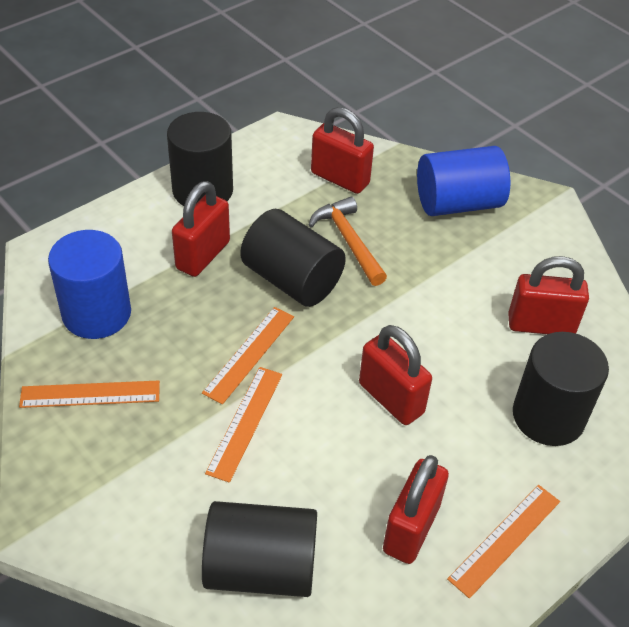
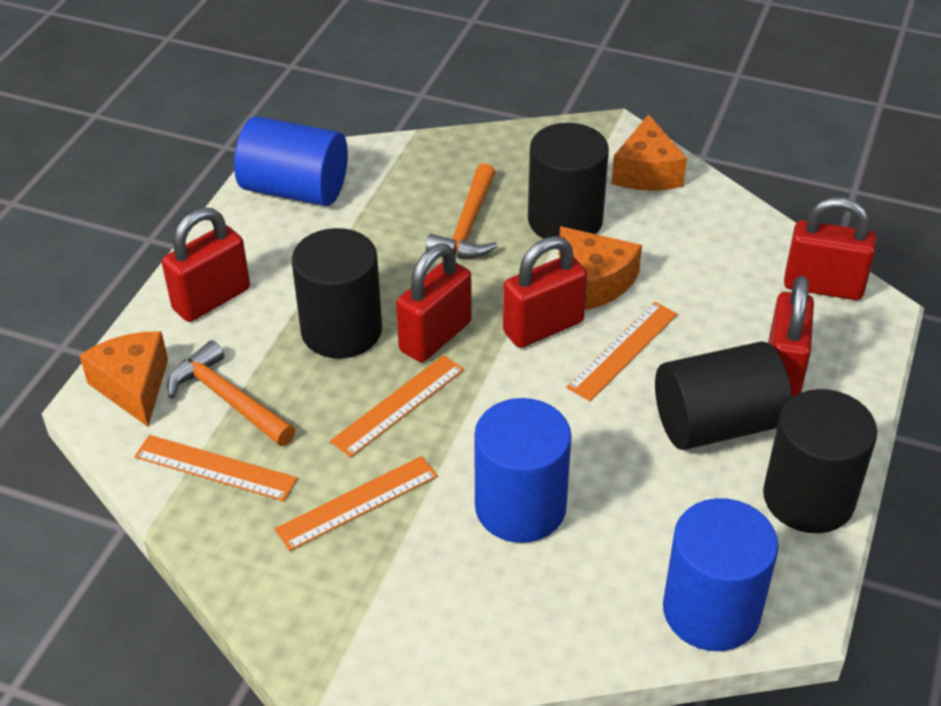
blue cylinder: [48,230,131,339] [417,146,510,216] = 2 -> [234,116,348,206] [474,398,572,543] [663,498,779,651] = 3
orange cheese: none = 0 -> [79,331,168,427] [559,226,642,310] [612,114,687,191] = 3
orange hammer: [309,197,387,286] = 1 -> [168,340,296,446] [426,163,498,259] = 2

